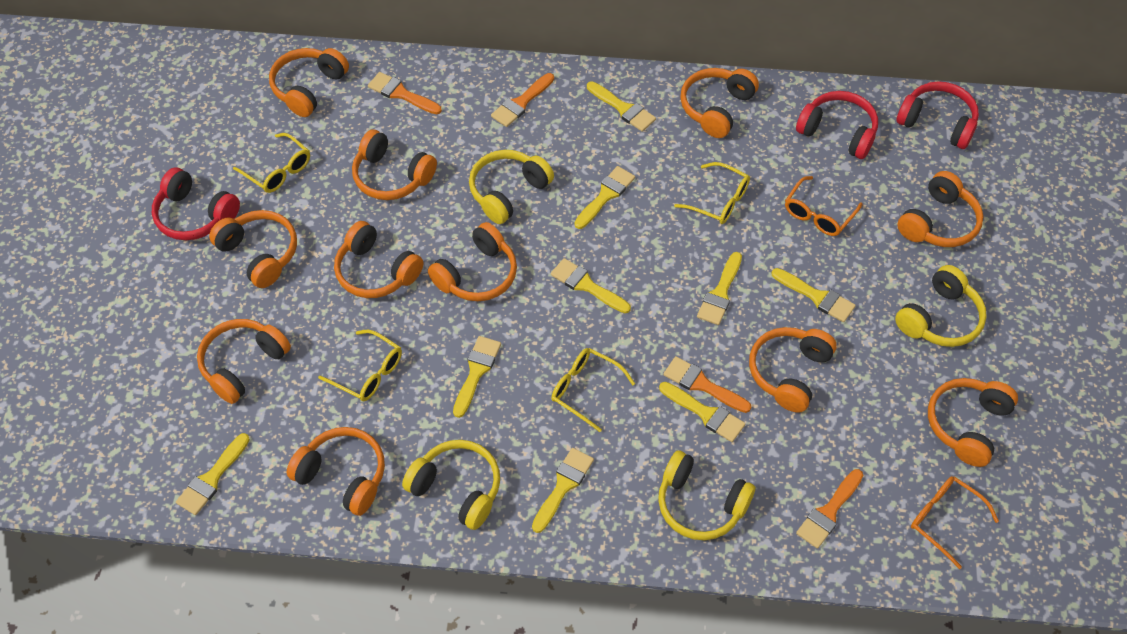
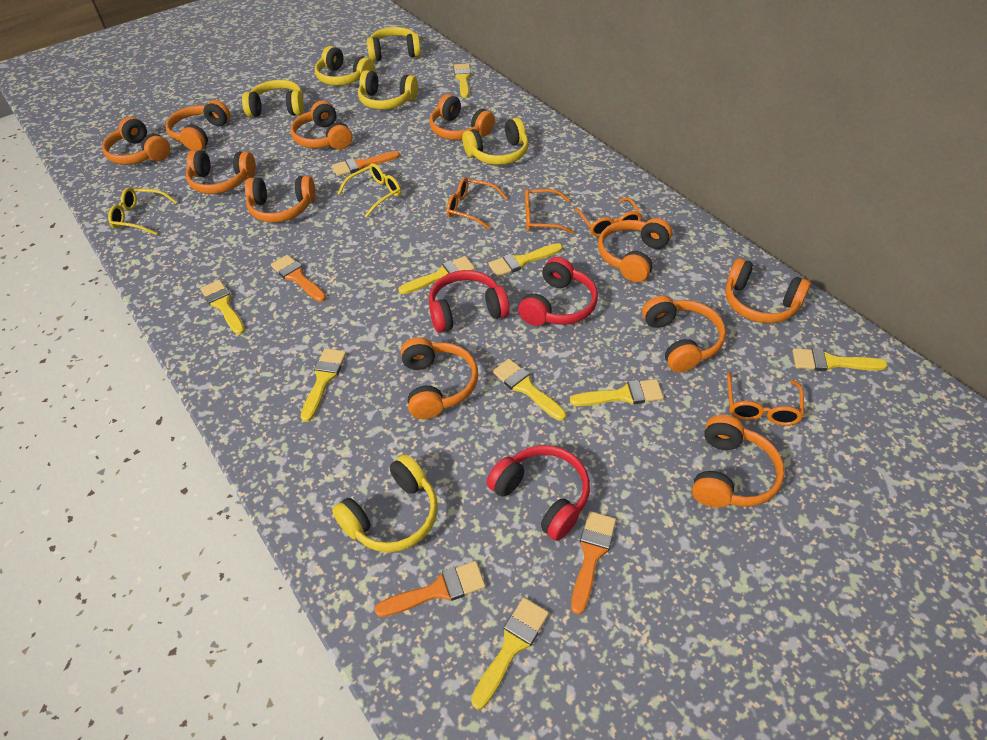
orange glasses: [785,176,863,236] [911,476,999,569] = 2 -> [447,177,508,230] [525,189,574,234] [574,198,642,237] [727,372,804,426] = 4
yellow glasses: [233,133,310,193] [318,330,402,401] [551,348,635,432] [674,162,750,224] = 4 -> [108,187,177,235] [338,163,401,218] = 2
yellow headphones: [402,440,500,530] [469,150,554,224] [658,450,755,540] [895,265,987,347] = 4 -> [242,80,304,117] [315,46,375,85] [332,454,438,552] [358,70,418,109] [367,27,421,62] [462,118,529,165] = 6

